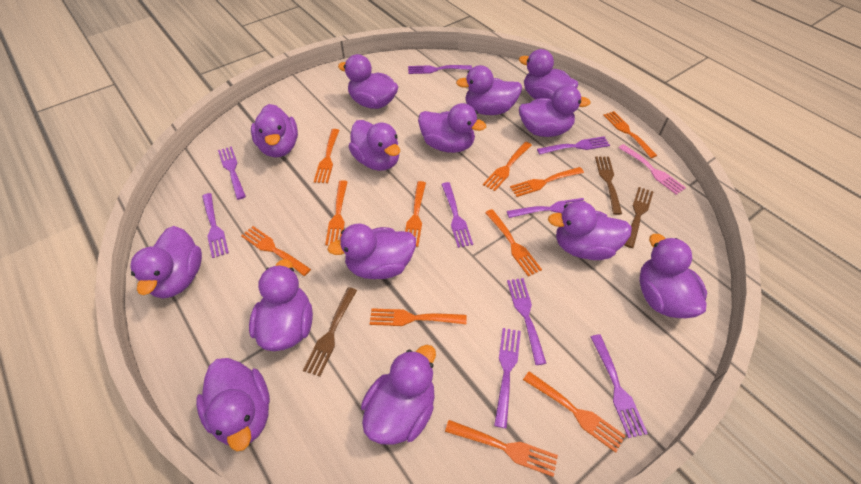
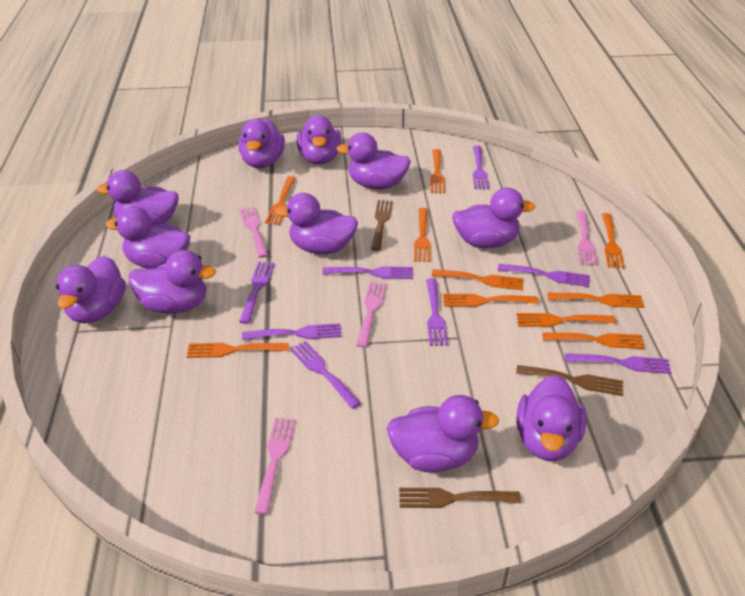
orange fork: [241,226,311,276] [314,129,339,183] [325,180,348,245] [370,308,466,326] [405,181,426,247] [445,420,558,477] [483,142,532,191] [485,209,542,276] [510,167,584,197] [523,371,626,453] [603,111,657,158] = 11 -> [187,343,289,358] [265,176,296,225] [414,208,430,262] [430,149,445,193] [432,269,524,290] [443,294,539,307] [516,313,616,327] [542,332,645,349] [548,293,644,308] [602,213,625,268] = 10
pink fork: [618,144,686,195] = 1 -> [240,207,268,258] [254,417,295,515] [356,281,387,348] [576,210,597,265] = 4
purple duck: [130,226,202,299] [196,358,270,451] [249,259,313,351] [251,104,298,157] [327,223,416,279] [338,54,398,109] [349,120,400,171] [361,345,436,445] [418,103,486,153] [456,65,522,115] [519,49,578,100] [519,85,591,137] [548,201,632,260] [639,234,707,318] = 14 -> [56,256,126,323] [96,170,179,226] [105,206,190,268] [129,250,216,314] [238,119,285,168] [275,193,358,254] [296,115,342,164] [336,133,411,189] [387,395,499,473] [452,188,535,248] [517,375,587,461] = 11
purple fork: [202,193,229,258] [218,146,246,200] [408,65,472,74] [441,182,473,248] [494,328,521,428] [507,198,585,218] [507,278,546,365] [537,136,610,155] [591,334,648,438] = 9 -> [239,261,274,324] [242,323,341,340] [290,341,361,409] [322,266,413,279] [426,278,448,346] [473,145,489,189] [498,264,590,287] [565,353,671,374] = 8

